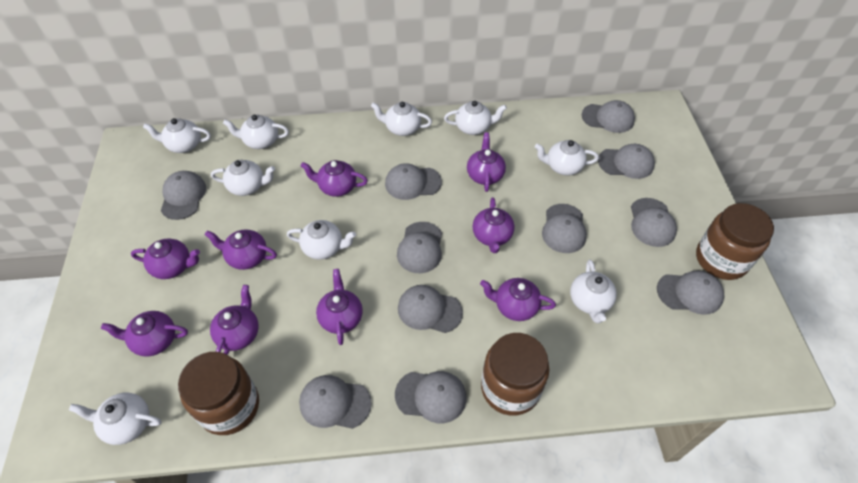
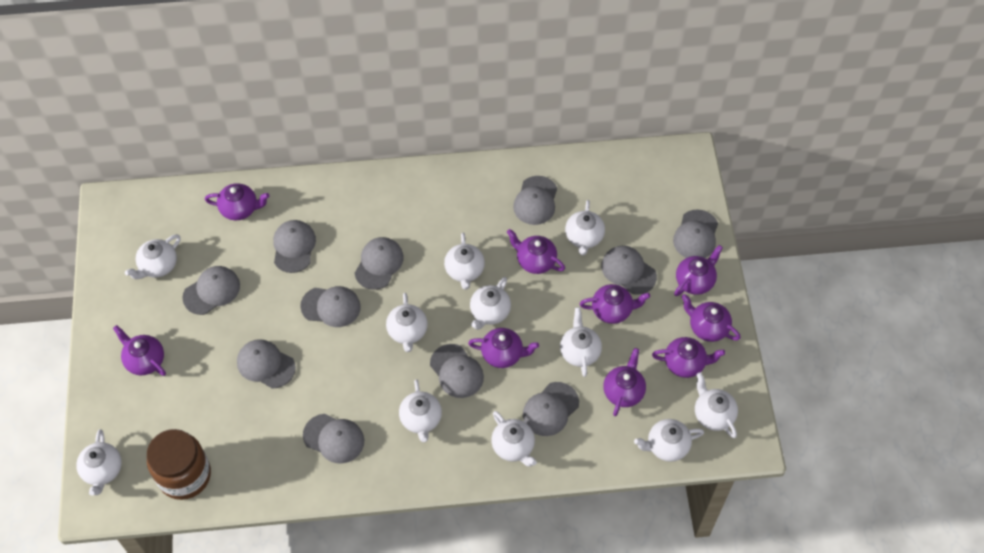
brown jar: [178,352,259,435] [481,333,549,416] [696,203,774,280] = 3 -> [147,429,211,500] = 1
white teapot: [69,393,161,445] [143,118,211,153] [211,160,275,196] [223,115,289,149] [287,220,356,260] [371,102,432,136] [444,101,507,135] [535,140,599,175] [570,260,617,323] = 9 -> [76,429,122,496] [125,234,181,279] [386,293,428,352] [399,379,442,442] [444,233,485,290] [470,277,511,330] [491,411,537,467] [560,307,602,377] [565,200,605,255] [634,419,704,462] [695,372,738,438] = 11

